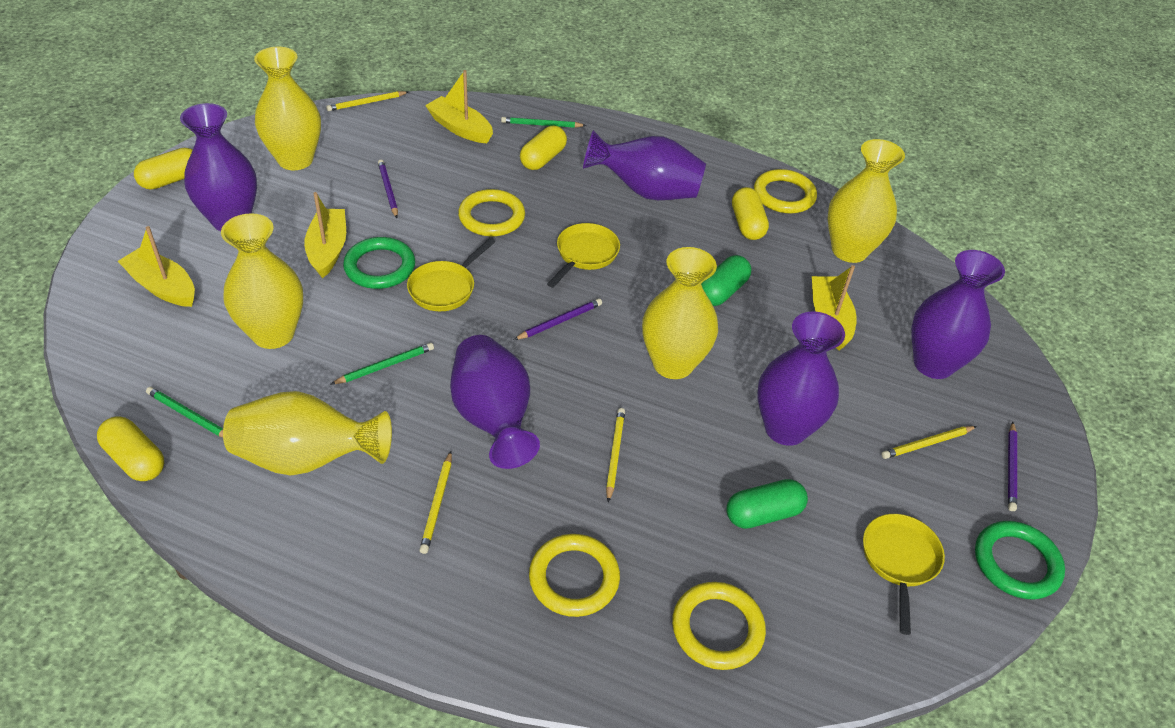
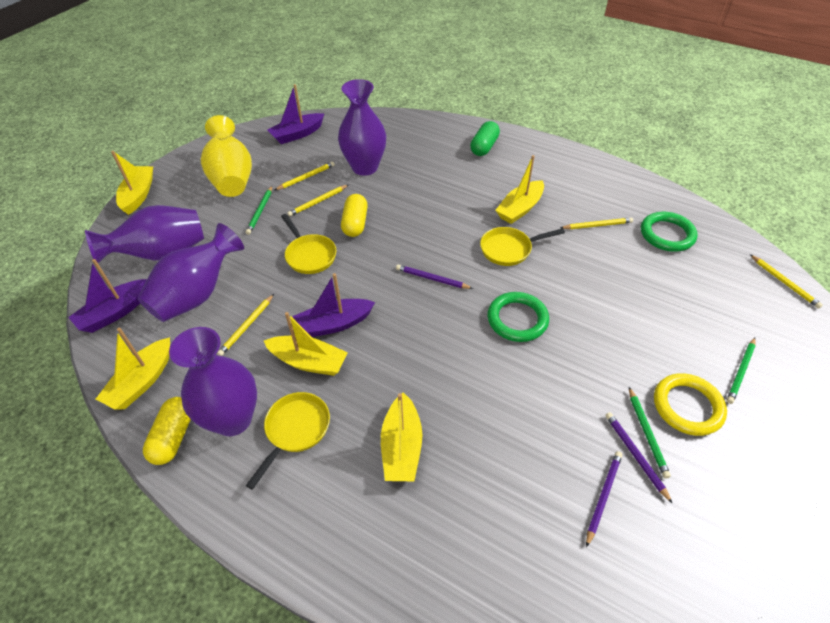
green capsule: [701,255,751,306] [727,479,808,529] = 2 -> [470,121,500,156] = 1
purple boat: none = 0 -> [68,259,147,333] [267,84,324,144] [292,273,375,337] = 3
purple vase: [180,103,257,231] [450,335,540,469] [583,130,706,200] [757,312,845,446] [911,250,1005,379] = 5 -> [85,205,204,263] [138,223,244,322] [169,327,257,436] [338,79,386,176] = 4
yellow boat: [118,226,195,307] [304,192,346,278] [425,70,493,143] [812,265,857,351] = 4 -> [96,328,170,410] [111,151,153,215] [264,312,348,376] [381,392,422,481] [495,155,544,224] = 5
yellow capsule: [97,416,164,481] [134,148,193,190] [520,126,567,170] [732,187,769,240] = 4 -> [143,397,191,465] [341,194,368,237] = 2
yellow pencil: [326,91,408,111] [420,451,452,554] [606,408,625,502] [881,426,977,459] = 4 -> [217,294,274,356] [275,161,335,190] [287,185,348,217] [560,218,633,229] [750,254,823,309] = 5
yellow ring: [458,189,525,236] [529,534,620,617] [672,582,766,670] [754,169,817,214] = 4 -> [654,373,727,436] = 1
yellow vase: [221,213,303,349] [223,391,392,475] [254,47,321,170] [642,247,718,379] [828,139,905,263] = 5 -> [201,115,252,197] = 1

